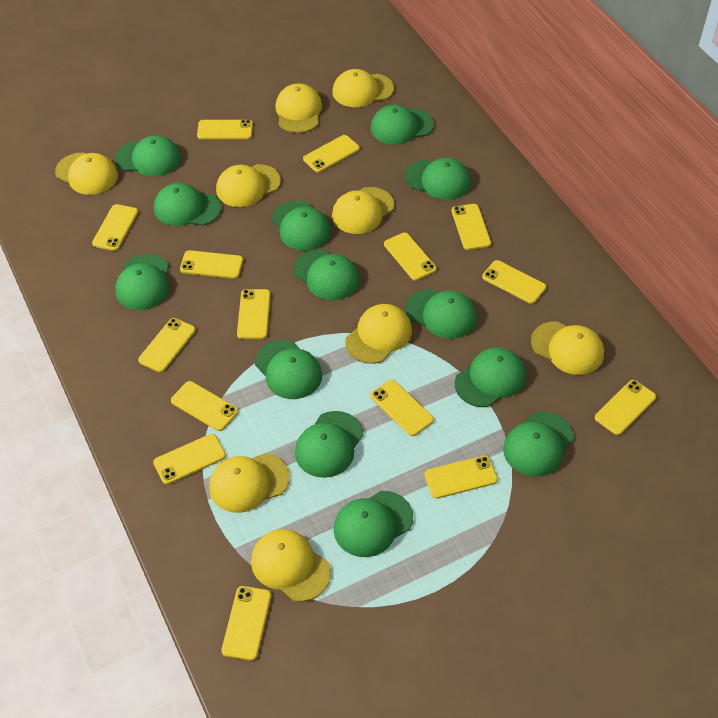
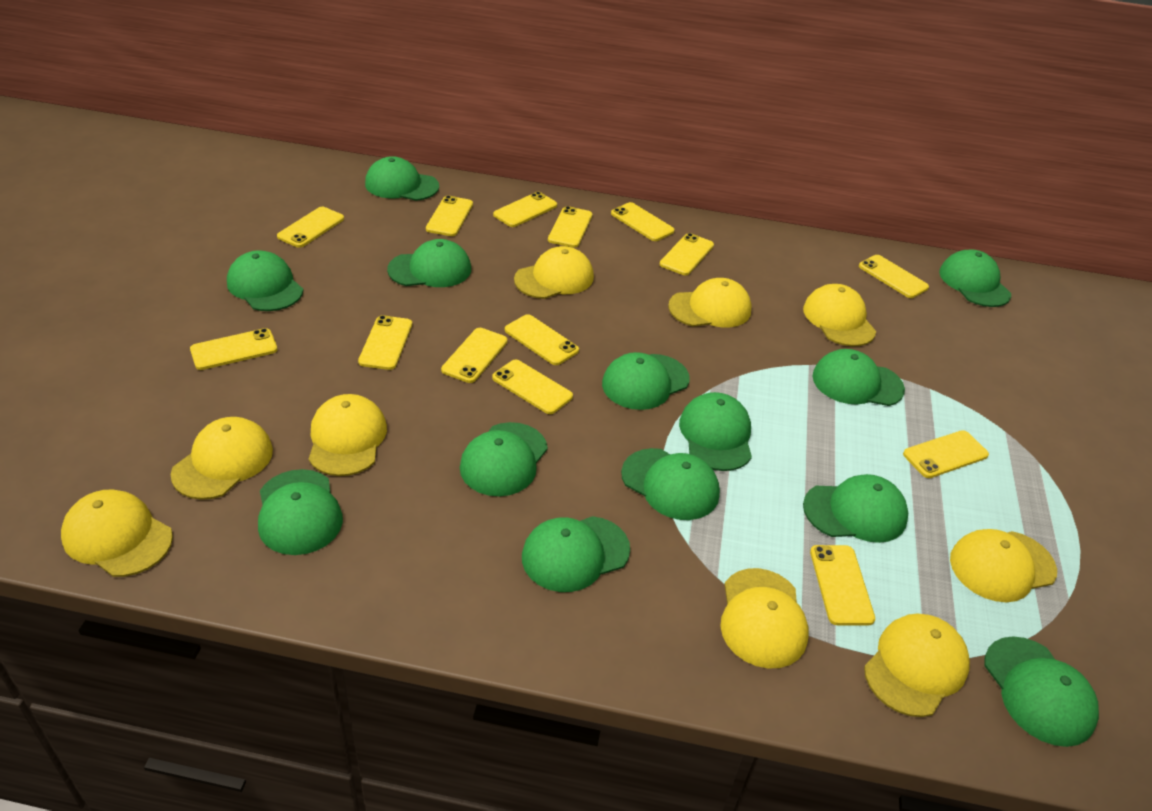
yellow phone: [92,204,138,251] [138,318,196,372] [153,434,226,484] [171,381,238,431] [180,250,243,279] [197,120,253,139] [222,586,271,661] [237,289,271,339] [303,135,360,172] [371,380,434,436] [384,232,437,281] [424,456,498,499] [452,204,491,250] [482,260,546,304] [595,380,656,435] = 15 -> [190,328,277,370] [277,207,344,248] [358,315,412,370] [426,196,473,236] [441,328,508,383] [492,360,573,414] [493,192,557,227] [505,314,579,365] [548,206,592,248] [611,202,675,241] [660,233,714,275] [810,545,875,626] [859,255,929,298] [903,430,989,478] = 14

